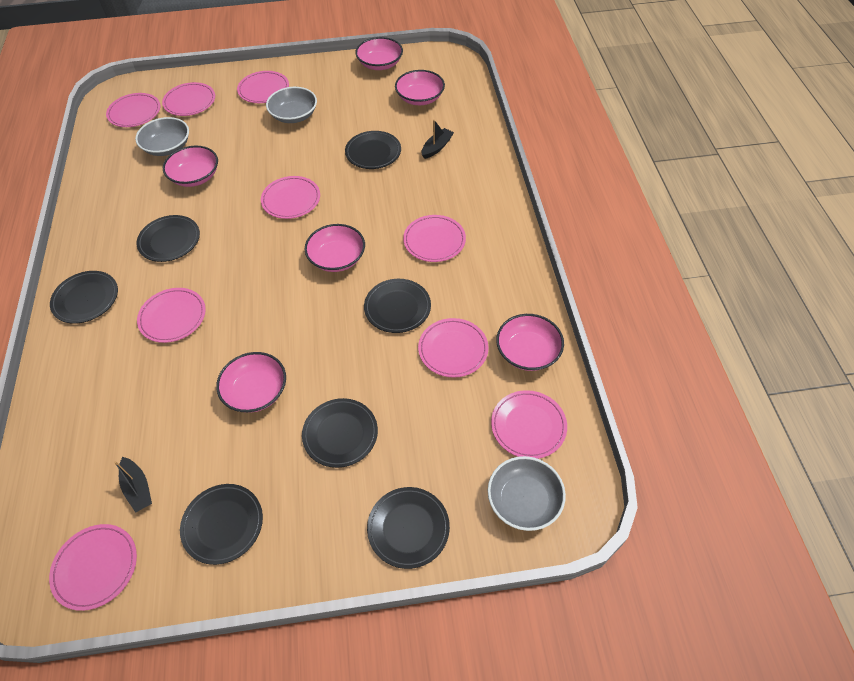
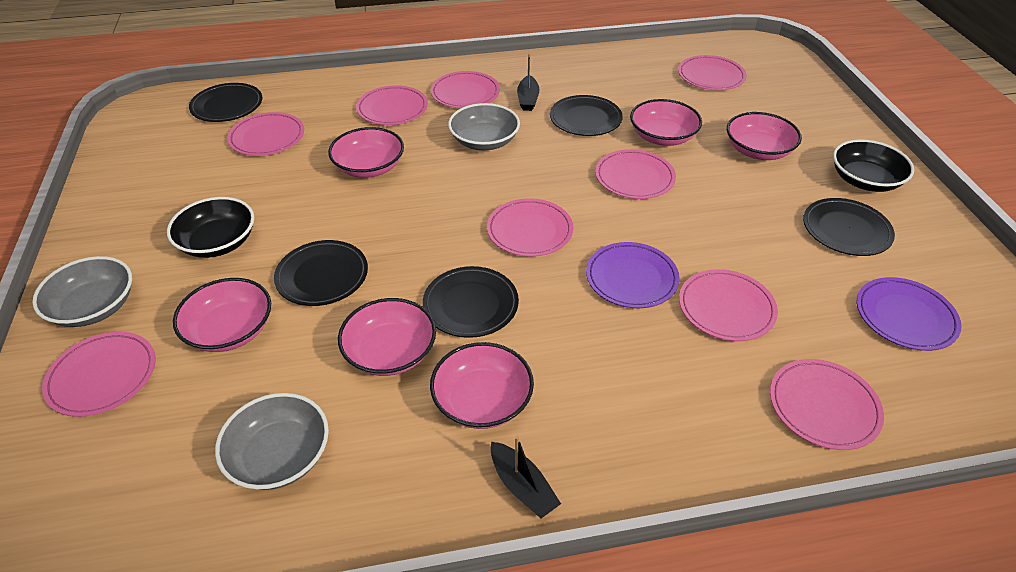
black bowl: none = 0 -> [167,197,254,258] [833,139,914,192] = 2
black plate: [50,271,118,324] [137,215,200,262] [180,484,263,565] [302,398,378,468] [345,131,401,169] [364,279,431,333] [367,487,450,569] = 7 -> [189,83,262,122] [274,240,368,306] [423,266,519,338] [550,95,623,136] [803,198,895,256] = 5
purple plate: none = 0 -> [586,242,680,308] [857,277,962,351] = 2

